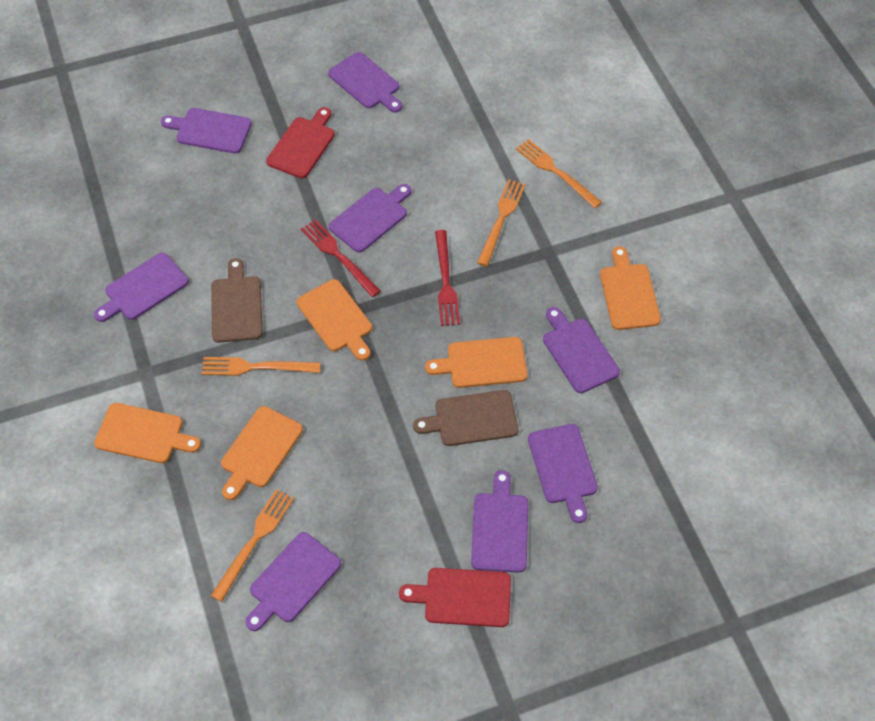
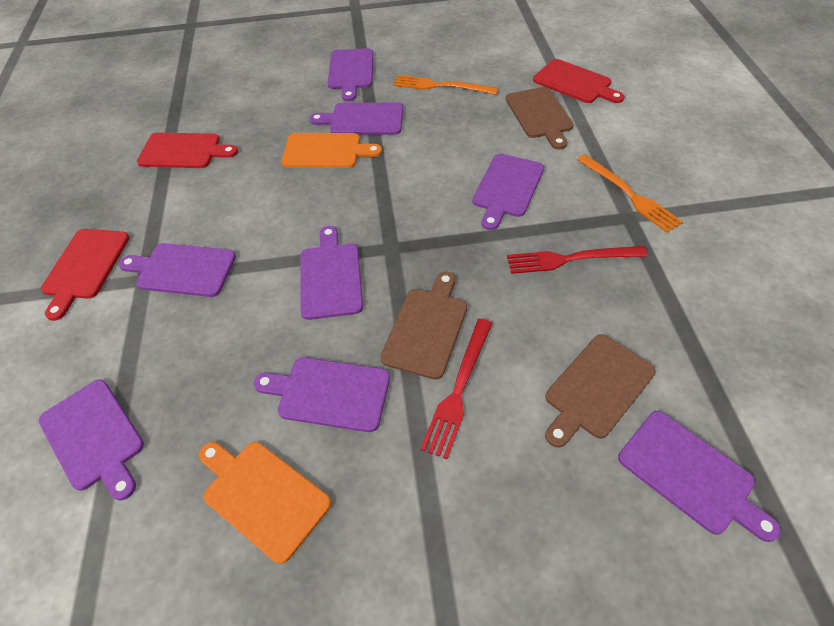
brown cutting board: [211,258,263,343] [413,390,519,446] = 2 -> [380,272,467,380] [506,87,574,150] [545,334,656,448] = 3
orange cutting board: [94,403,201,463] [221,406,303,500] [297,279,372,361] [425,337,528,388] [600,246,661,330] = 5 -> [199,442,331,564] [281,133,382,168] = 2
orange fork: [201,357,321,376] [211,489,294,602] [477,179,526,266] [516,139,602,208] = 4 -> [393,75,498,95] [577,154,683,233] = 2
red cutting board: [266,107,335,179] [399,568,511,627] = 2 -> [41,229,129,321] [137,133,238,168] [533,59,625,103] = 3

